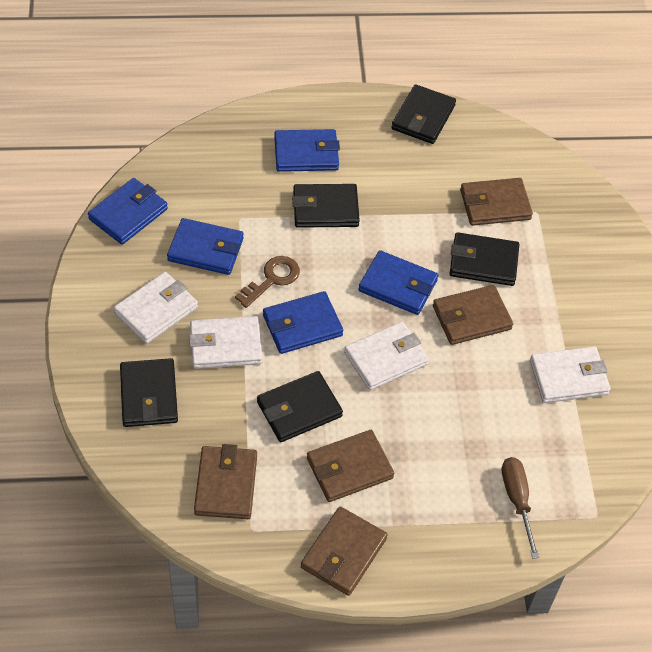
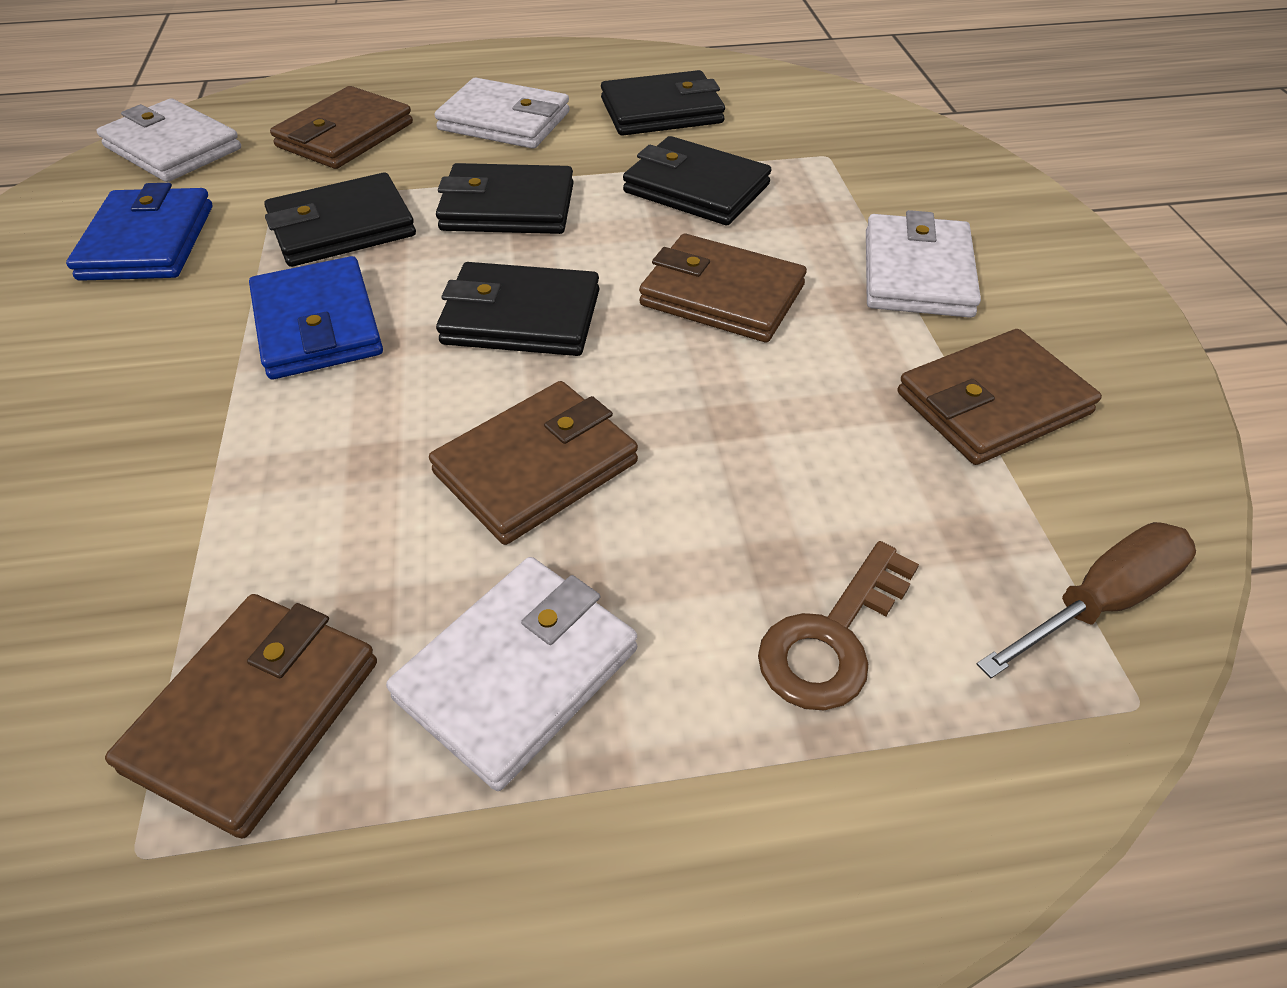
blue wallet: [88,178,168,245] [167,218,244,275] [263,291,343,354] [274,129,340,172] [358,250,438,315] = 5 -> [66,183,213,281] [249,256,383,379] = 2

